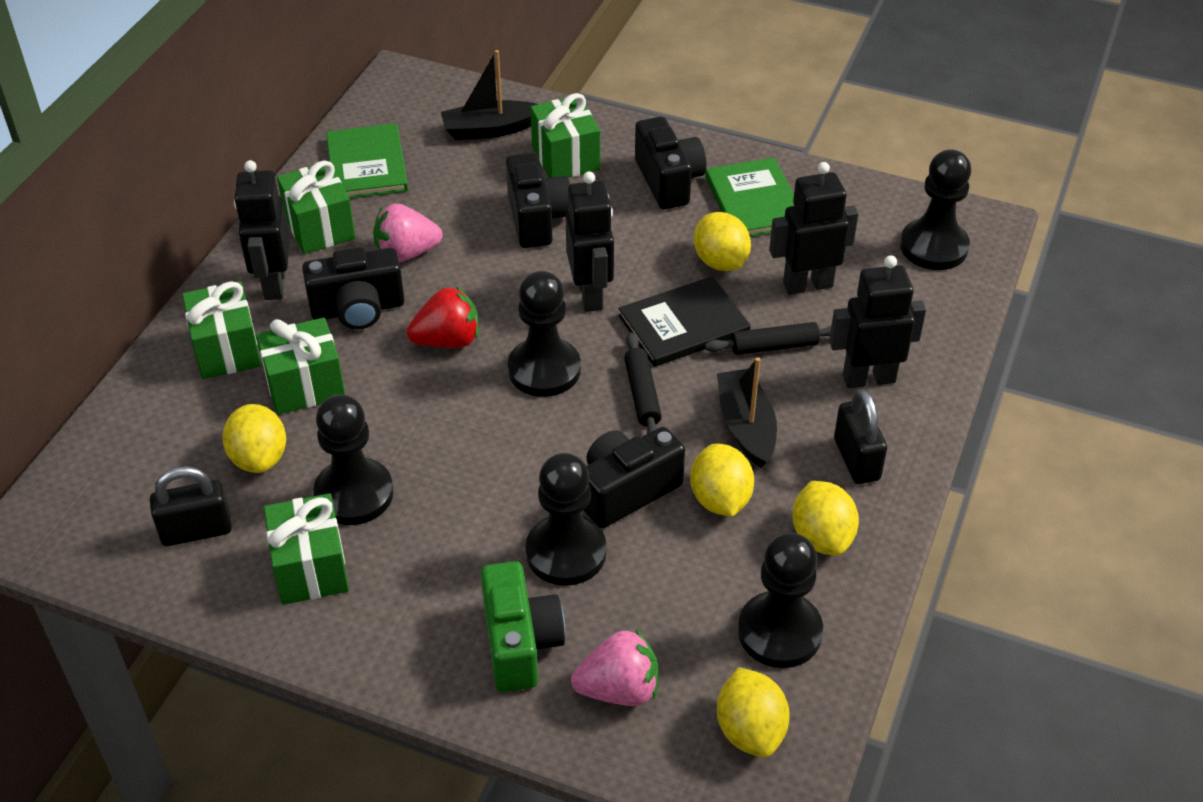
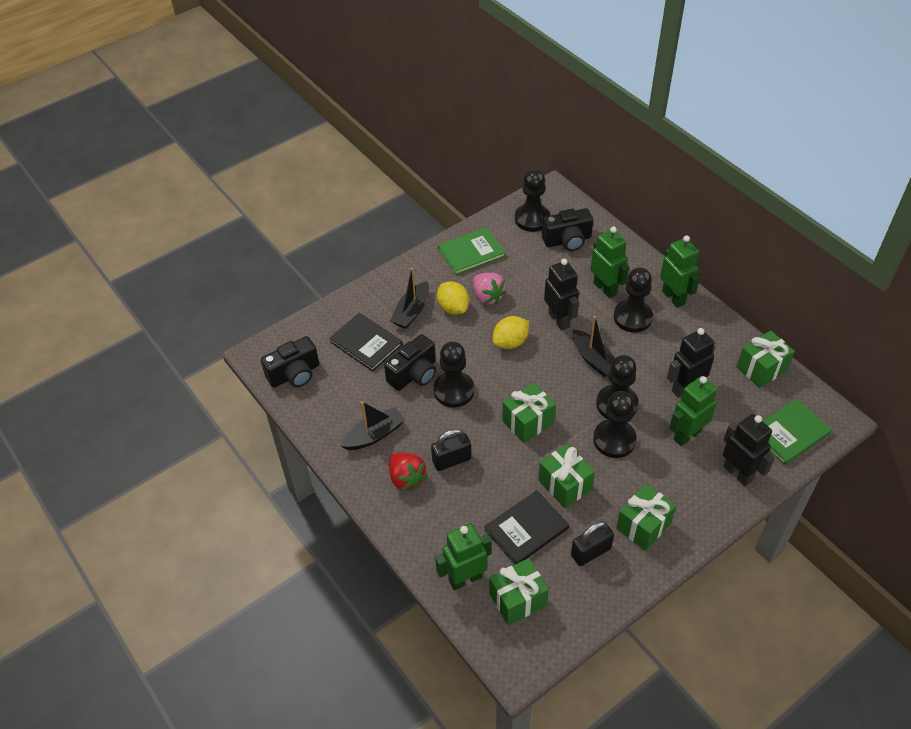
black boat: [441,50,538,140] [717,357,777,468] = 2 -> [340,401,405,450] [390,268,429,329] [572,316,615,377] = 3
black book: [618,276,751,367] = 1 -> [329,313,403,372] [484,490,569,564] = 2
black camera: [302,247,405,329] [506,152,570,248] [583,427,685,529] [635,117,706,209] = 4 -> [261,336,319,388] [384,334,436,391] [542,208,593,251] = 3
black robot: [234,160,290,300] [566,171,614,312] [769,162,858,295] [829,255,926,388] = 4 -> [544,259,579,331] [667,328,715,398] [723,414,775,486] = 3
black rolling pin: [624,333,662,434] [705,322,831,355] = 2 -> none = 0
green camera: [481,561,565,692] = 1 -> none = 0
green robot: none = 0 -> [435,523,492,590] [591,226,629,298] [660,235,700,308] [670,376,717,446] = 4
pink strawberry: [373,204,443,262] [571,629,658,706] = 2 -> [473,273,507,305] = 1
yellow lemon: [222,404,286,473] [690,444,754,517] [694,212,751,271] [717,667,790,758] [792,481,859,556] = 5 -> [437,281,469,315] [493,316,529,349] = 2

